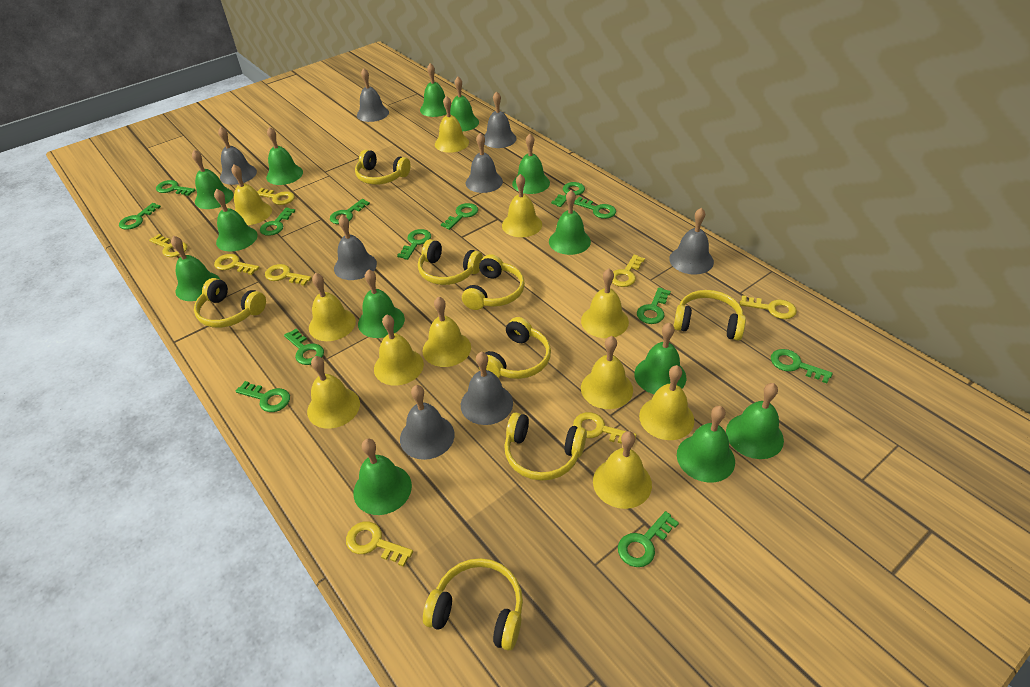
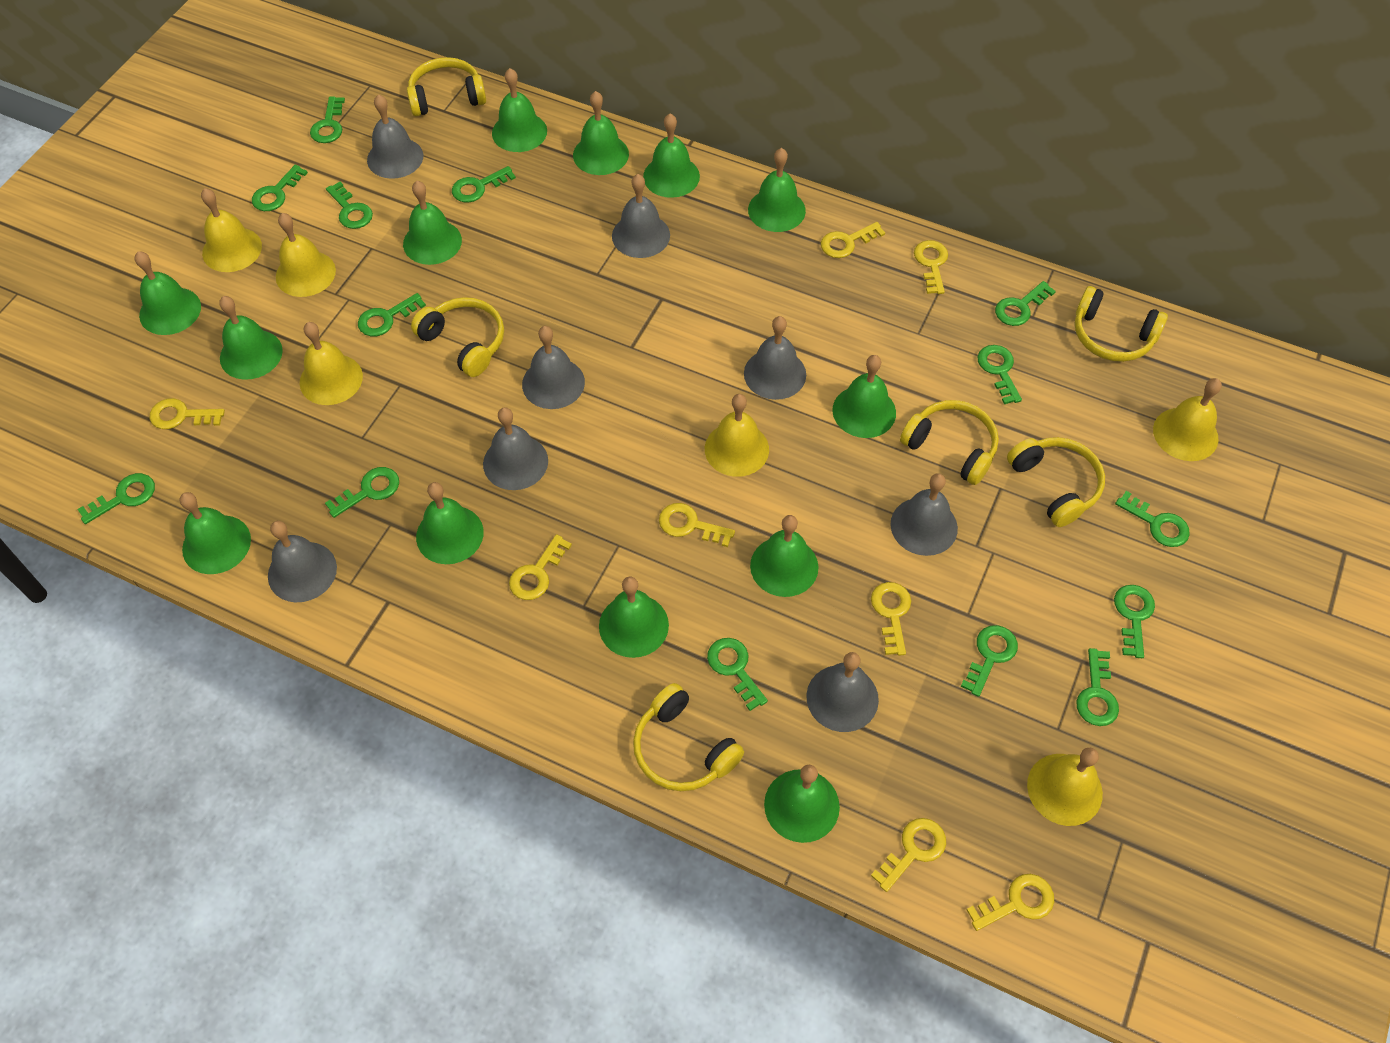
green key: [119,203,161,230] [156,180,195,196] [236,381,290,412] [260,207,295,236] [284,329,324,365] [330,199,370,224] [397,229,431,260] [441,203,478,230] [551,182,585,207] [574,197,616,219] [618,511,679,567] [637,287,671,324] [771,349,833,383] = 13 -> [77,473,155,524] [252,165,308,211] [310,96,345,143] [325,467,399,518] [326,182,373,229] [358,293,426,336] [452,166,516,203] [707,638,768,711] [961,625,1018,697] [977,345,1022,404] [995,281,1056,326] [1076,648,1119,726] [1114,585,1155,658] [1115,491,1190,547] = 14
yellow bell: [231,164,272,225] [307,356,360,429] [309,273,356,341] [374,314,424,386] [423,296,471,367] [435,96,469,153] [502,174,542,237] [581,269,629,338] [581,336,633,409] [593,431,652,509] [639,365,695,440] = 11 -> [201,188,262,272] [276,213,336,297] [300,322,363,405] [705,394,769,477] [1027,748,1103,826] [1153,378,1222,461] = 6
yellow headphones: [194,278,266,328] [355,150,411,185] [418,239,483,285] [423,558,523,651] [462,254,525,310] [479,317,551,379] [504,412,587,481] [674,290,746,341] = 8 -> [407,57,486,116] [411,297,504,377] [633,683,744,791] [900,400,999,485] [1007,437,1105,527] [1075,286,1168,362] = 6

